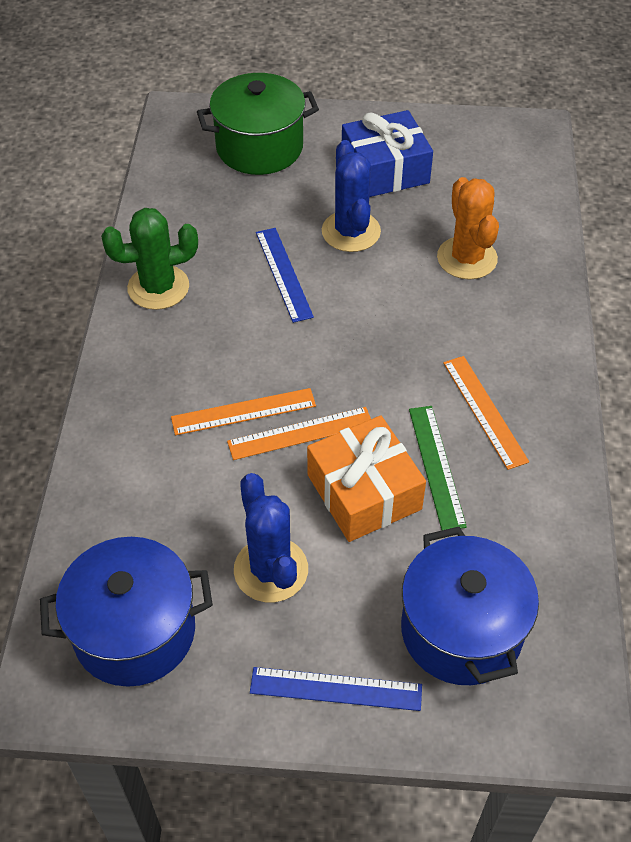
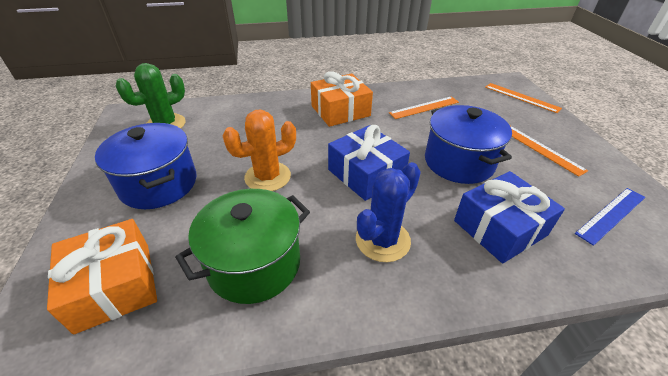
blue cactus: [234,473,308,602] [322,140,381,252] = 2 -> [356,162,421,262] = 1
blue gift: [342,110,433,197] = 1 -> [328,125,410,201] [454,171,565,263] = 2
blue ruler: [250,667,422,711] [256,228,314,323] = 2 -> [575,188,645,246] = 1
green ruler: [409,406,467,530] = 1 -> none = 0
orange gift: [307,415,426,542] = 1 -> [47,219,157,335] [311,71,373,127] = 2

